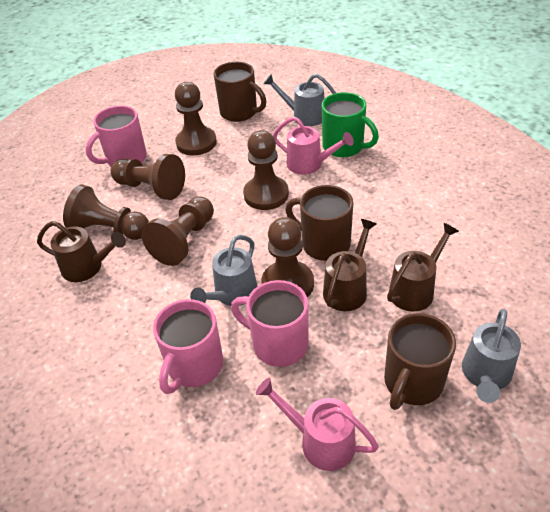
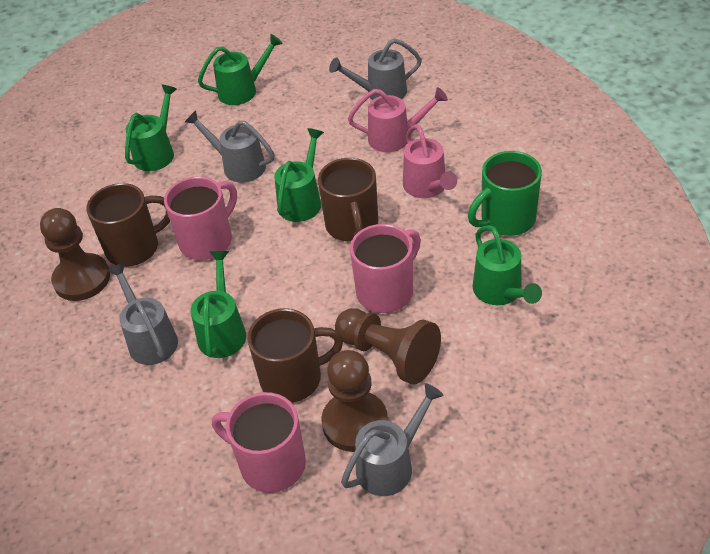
brown pawn: [63,184,149,240] [110,154,185,200] [141,196,214,266] [175,82,217,155] [243,130,289,210] [262,217,314,298] = 6 -> [40,208,110,301] [322,350,388,452] [335,308,441,385] = 3
brown watering can: [37,221,126,282] [323,219,377,311] [387,223,459,312] = 3 -> none = 0
green watering can: none = 0 -> [125,85,177,171] [191,251,246,358] [198,34,283,105] [274,128,324,222] [472,225,542,305] = 5
grey watering can: [190,235,257,306] [264,74,336,126] [462,308,521,403] = 3 -> [107,262,178,365] [185,110,274,183] [329,38,422,100] [341,383,444,496] = 4

